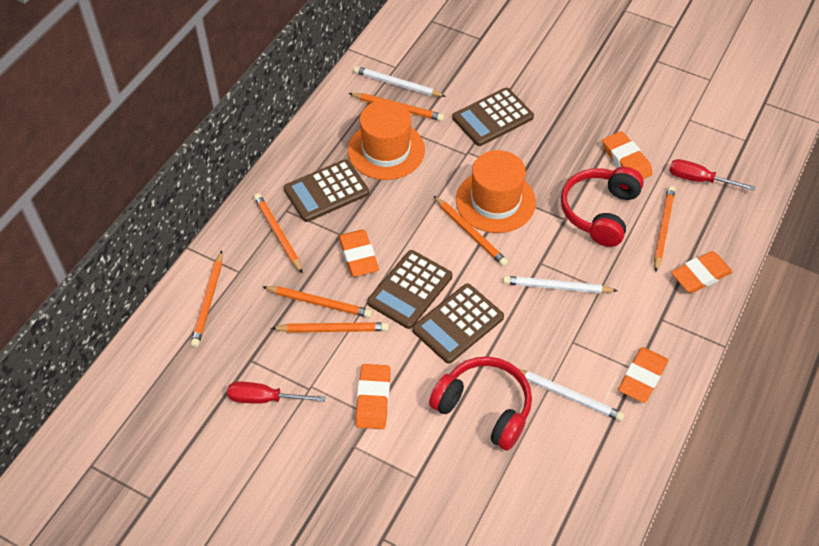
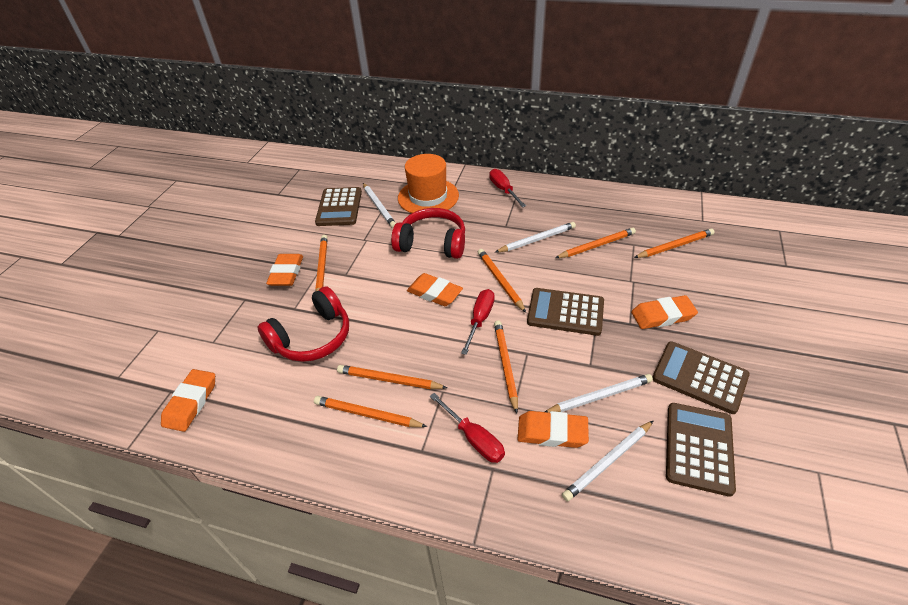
orange hat: [348,100,425,180] [456,150,536,233] = 2 -> [398,154,459,213] = 1
red screwdriver: [227,381,326,404] [669,159,755,191] = 2 -> [430,393,505,463] [461,289,495,355] [489,169,526,207] = 3
white pencil: [354,66,446,97] [503,276,618,293] [519,369,625,421] = 3 -> [363,183,396,228] [495,222,576,252] [545,374,653,413] [562,420,654,502] = 4

